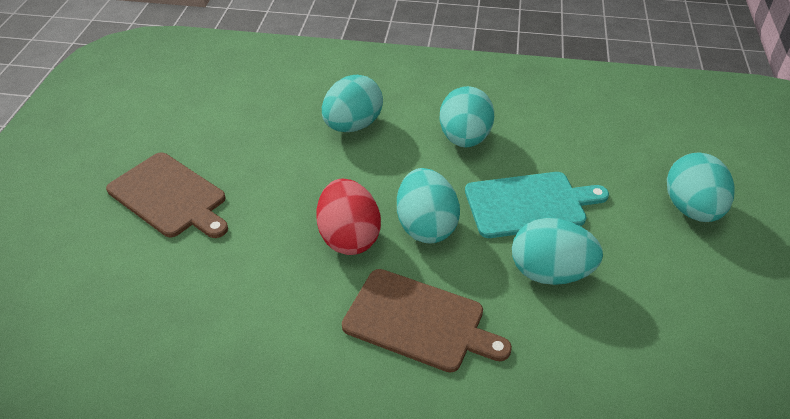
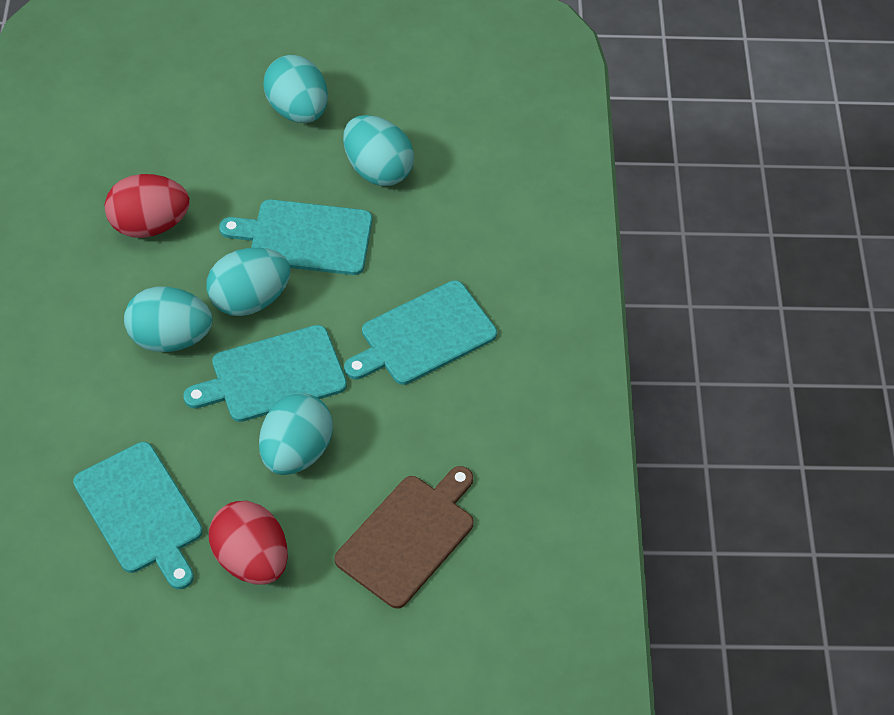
brown cutting board: [106,152,228,238] [342,269,512,372] = 2 -> [334,466,474,609] = 1
red egg: [316,179,381,255] = 1 -> [105,174,190,238] [209,501,288,585] = 2
turquoise cutting board: [465,172,609,238] = 1 -> [73,442,203,589] [183,325,347,422] [219,199,372,275] [344,280,497,385] = 4

